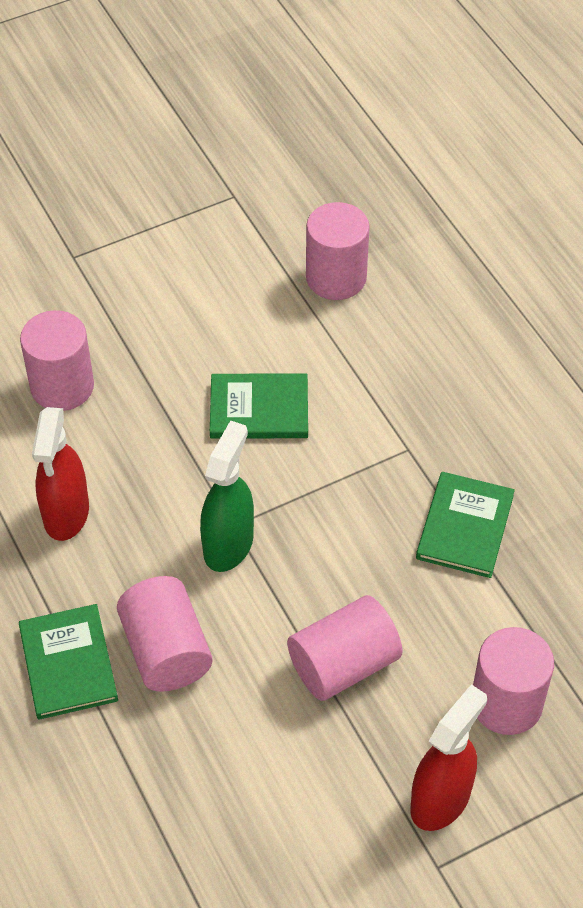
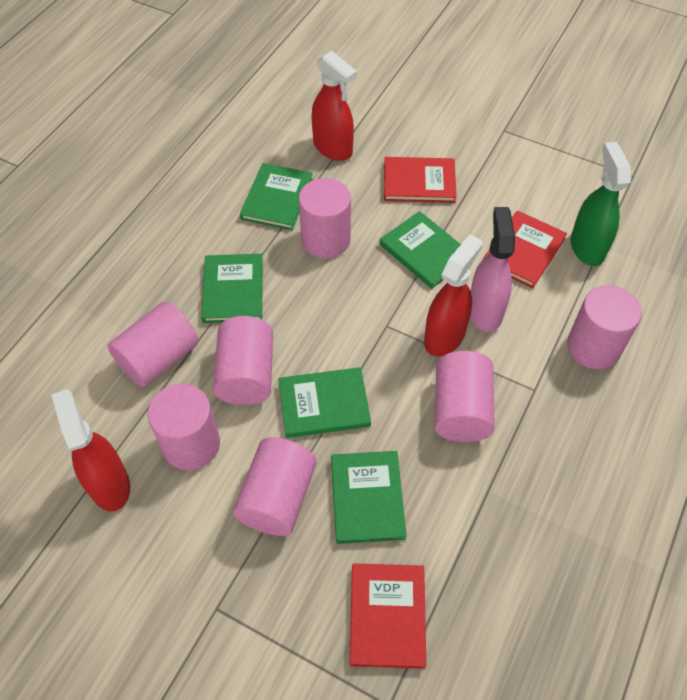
green book: [19,604,118,720] [210,373,308,439] [416,472,515,578] = 3 -> [201,254,263,323] [240,163,313,230] [278,367,371,438] [331,451,407,544] [380,211,461,289] = 5
pink cylinder: [20,310,94,411] [117,576,212,692] [287,595,403,701] [306,202,370,300] [473,627,554,735] = 5 -> [108,301,199,387] [148,384,220,470] [213,316,273,405] [233,437,317,536] [299,178,351,259] [434,351,495,442] [567,285,642,369] = 7
pink spray bottle: none = 0 -> [470,207,515,332] = 1
red book: none = 0 -> [350,563,426,669] [384,157,457,203] [483,211,567,288] = 3
red spray bottle: [32,407,89,541] [410,684,487,831] = 2 -> [51,389,130,512] [312,51,357,161] [424,235,483,356] = 3

